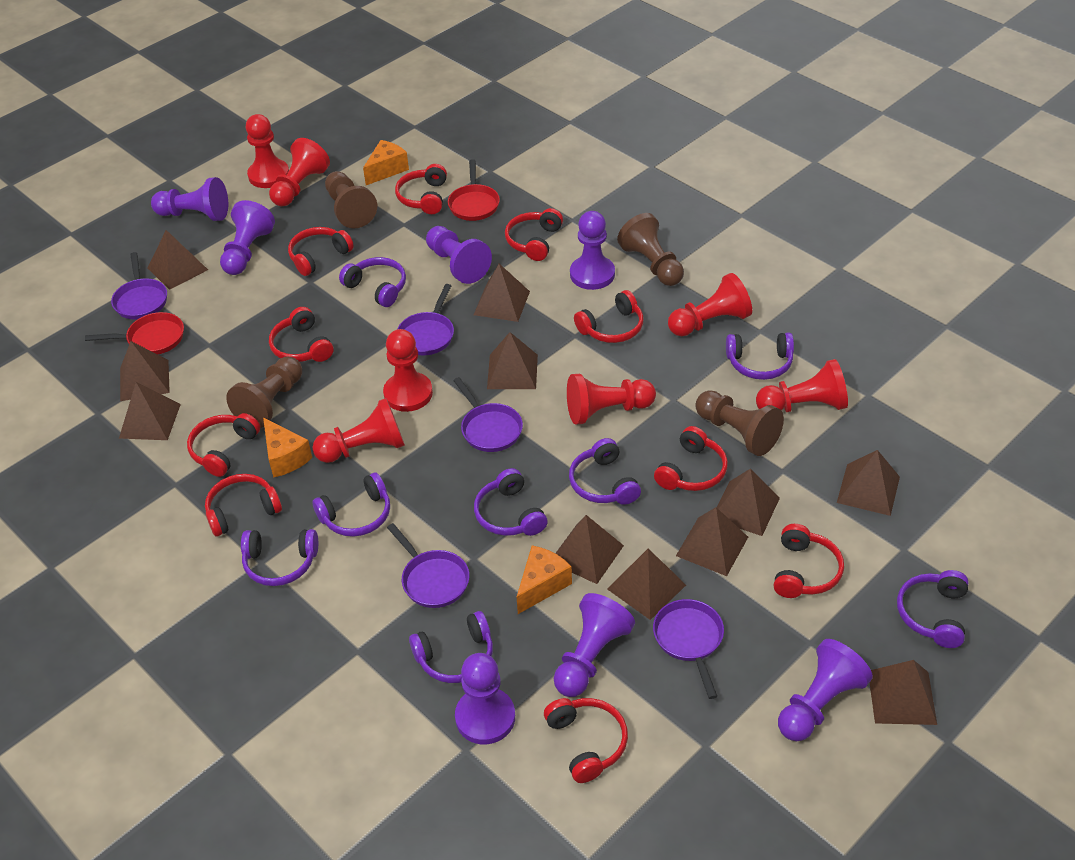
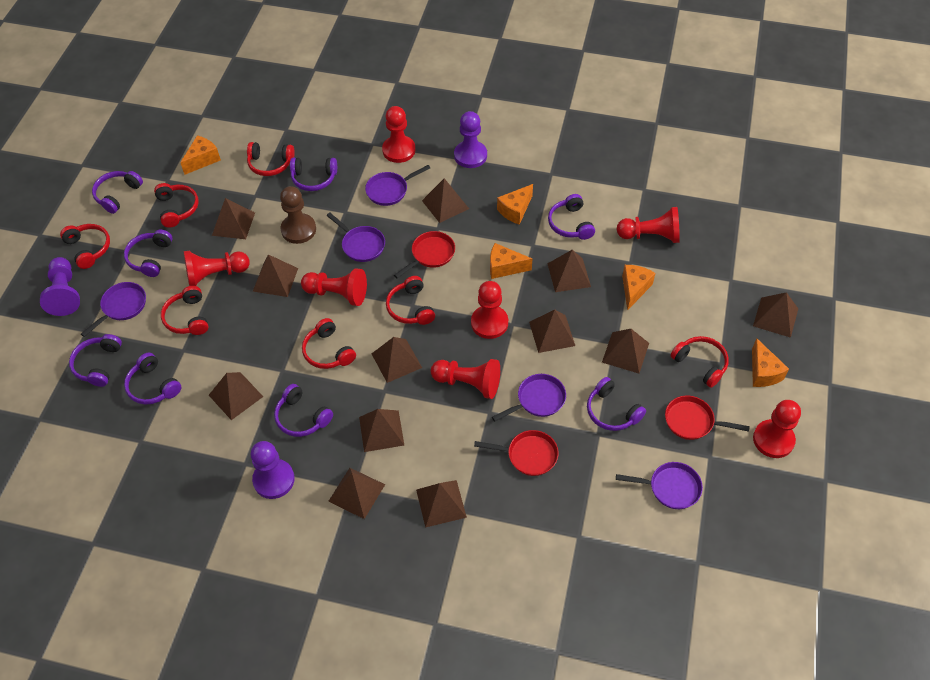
brown pawn: [226,356,302,428] [325,171,377,228] [617,213,684,286] [695,390,784,456] = 4 -> [280,186,316,244] = 1
brown pyramid: [119,382,181,440] [120,341,170,401] [148,230,208,290] [474,264,530,322] [487,332,538,389] [555,515,624,584] [607,549,686,620] [676,507,748,576] [717,469,780,536] [837,450,900,516] [869,660,937,725] = 11 -> [209,372,263,420] [212,198,255,239] [253,254,298,297] [328,468,385,519] [359,409,404,452] [372,337,422,383] [416,480,467,528] [422,178,469,223] [529,309,575,353] [547,250,591,292] [602,329,649,373] [753,292,798,338] = 12
orange cheese: [263,417,312,478] [363,140,409,185] [517,545,572,614] = 3 -> [180,135,221,175] [490,243,532,279] [497,184,533,225] [622,265,655,311] [752,338,789,387] = 5
purple pawn: [151,177,228,221] [220,200,275,275] [426,226,492,284] [455,653,515,744] [554,593,635,697] [570,211,615,290] [778,639,873,741] = 7 -> [40,257,80,316] [251,441,295,499] [454,111,487,168] = 3
red headphones: [187,413,260,477] [205,474,282,536] [269,307,334,362] [288,227,354,276] [395,164,447,214] [505,208,563,261] [544,698,628,783] [574,290,644,343] [654,426,728,491] [774,524,844,598] = 10 -> [60,224,110,269] [154,183,199,228] [161,286,209,335] [247,142,295,176] [302,318,356,369] [386,276,435,325] [671,336,729,388] = 7
red pan: [85,312,184,354] [448,159,500,221] = 2 -> [394,231,455,278] [474,430,558,476] [665,396,750,440] = 3

